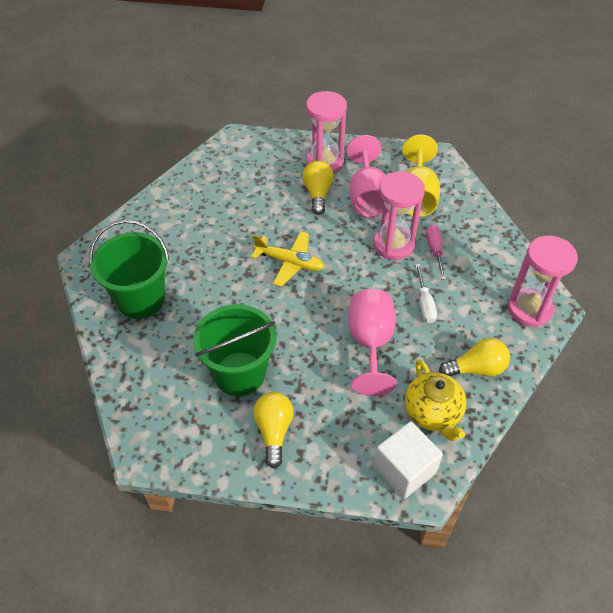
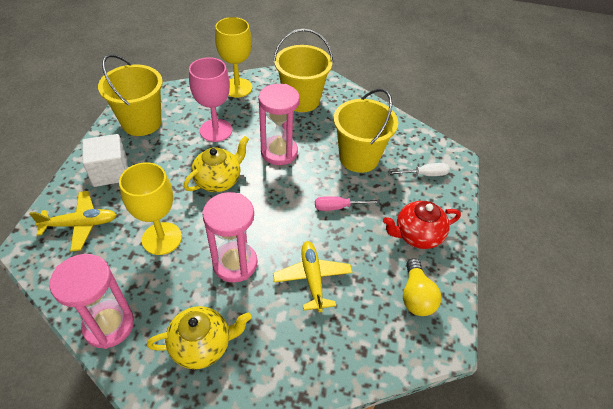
green bucket: [90,220,169,319] [193,304,276,396] = 2 -> none = 0
pink goblet: [347,135,386,218] [348,289,397,396] = 2 -> [189,57,232,142] = 1
red teapot: none = 0 -> [383,201,461,249] = 1
yellow bucket: none = 0 -> [98,54,163,136] [273,29,333,112] [334,89,398,173] = 3
yellow goblet: [402,135,440,217] = 1 -> [119,162,182,255] [215,17,252,97] = 2
yellow light bulb: [253,392,294,468] [303,161,334,215] [439,338,510,376] = 3 -> [403,258,442,316] = 1
yellow plane: [251,231,325,287] = 1 -> [29,191,116,252] [273,241,352,312] = 2
yellow teapot: [405,359,467,441] = 1 -> [147,306,252,369] [184,136,249,192] = 2

